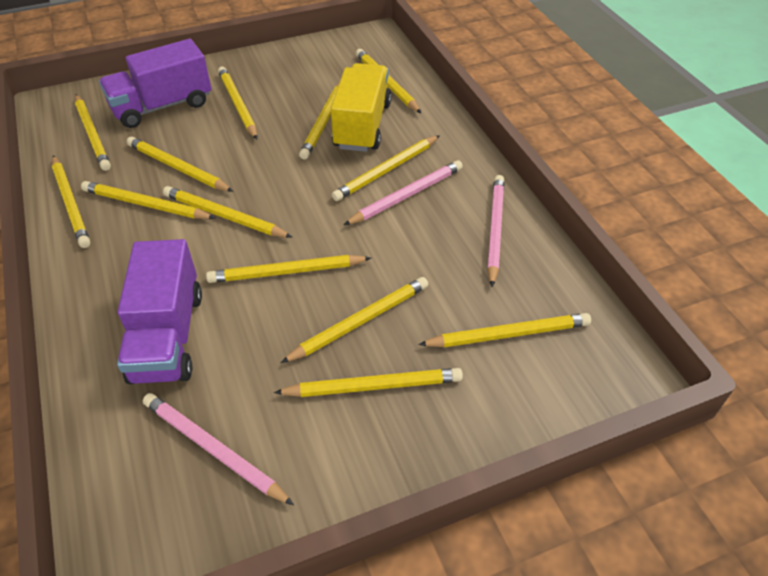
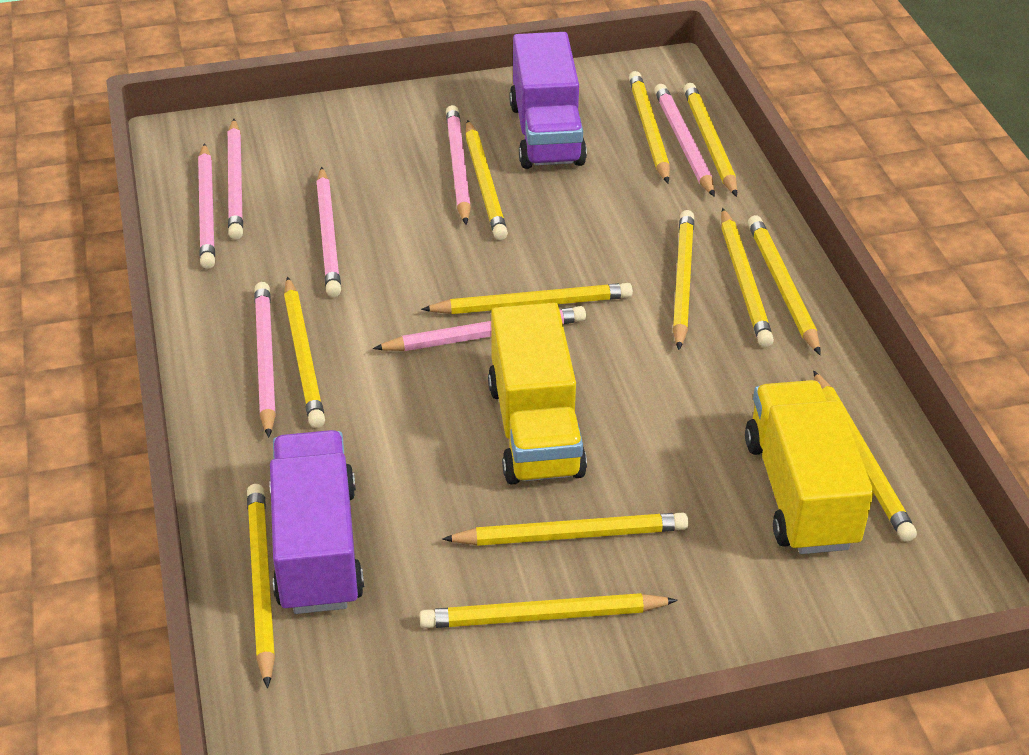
pink pencil: [143,393,294,505] [344,160,463,225] [487,175,504,287] = 3 -> [198,143,215,269] [228,119,243,240] [254,282,276,438] [316,167,341,297] [373,306,586,351] [446,105,471,224] [654,84,715,197] = 7
yellow pencil: [52,155,90,248] [75,95,111,171] [81,181,215,219] [127,137,234,192] [163,186,293,238] [206,255,371,283] [218,67,257,139] [274,368,463,397] [281,277,428,363] [299,84,339,159] [332,135,440,201] [356,49,421,113] [418,313,591,347] = 13 -> [247,484,275,688] [284,277,325,428] [420,593,678,628] [421,283,633,314] [442,512,689,546] [465,120,508,240] [629,71,670,183] [673,210,694,350] [684,83,737,197] [721,208,774,347] [748,215,820,355] [813,371,917,542] = 12
yellow truck: [331,63,391,152] = 1 -> [488,303,587,485] [745,380,874,554] = 2

